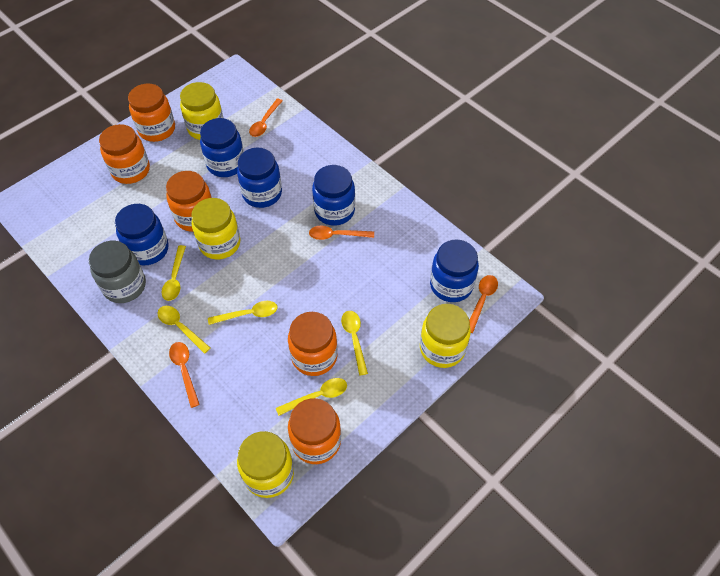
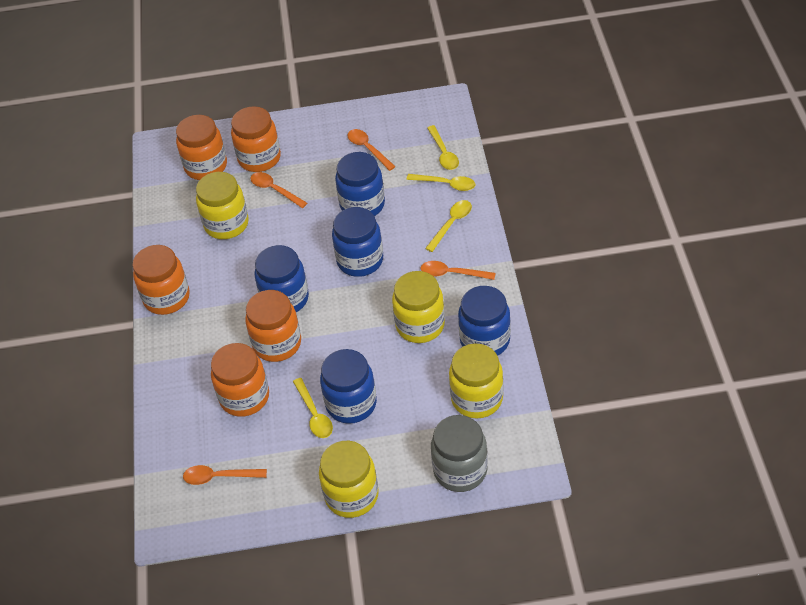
yellow spoon: [158,306,210,354] [161,245,186,301] [208,301,278,325] [276,378,347,416] [341,311,368,376] = 5 -> [293,378,333,438] [406,174,475,191] [425,200,472,252] [427,125,459,170] = 4

